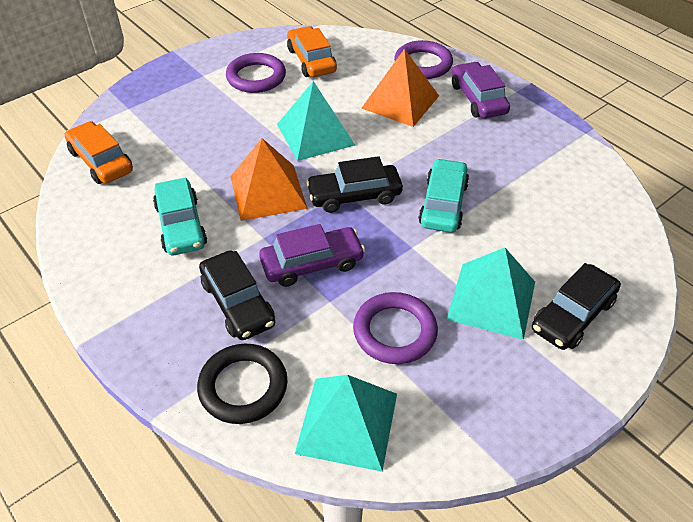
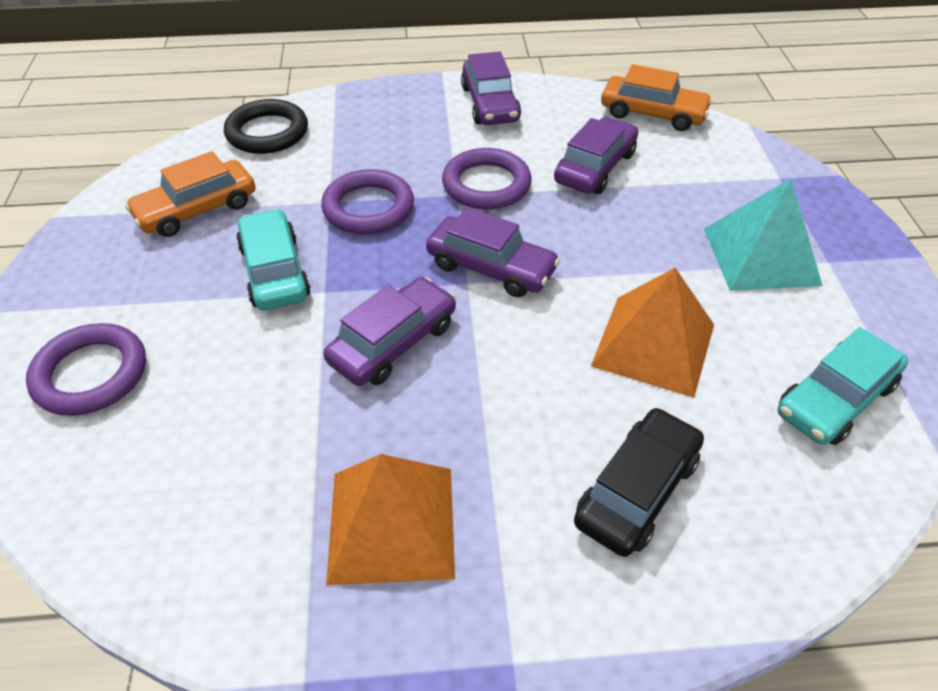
black car: [199,251,275,340] [306,156,403,213] [532,263,621,350] = 3 -> [574,407,704,557] = 1
purple car: [259,224,365,287] [452,62,510,118] = 2 -> [324,277,456,386] [426,207,560,297] [461,51,521,125] [554,117,638,194] = 4
turquoise pyramid: [277,81,355,161] [295,375,397,472] [446,248,535,340] = 3 -> [704,179,823,291] = 1

